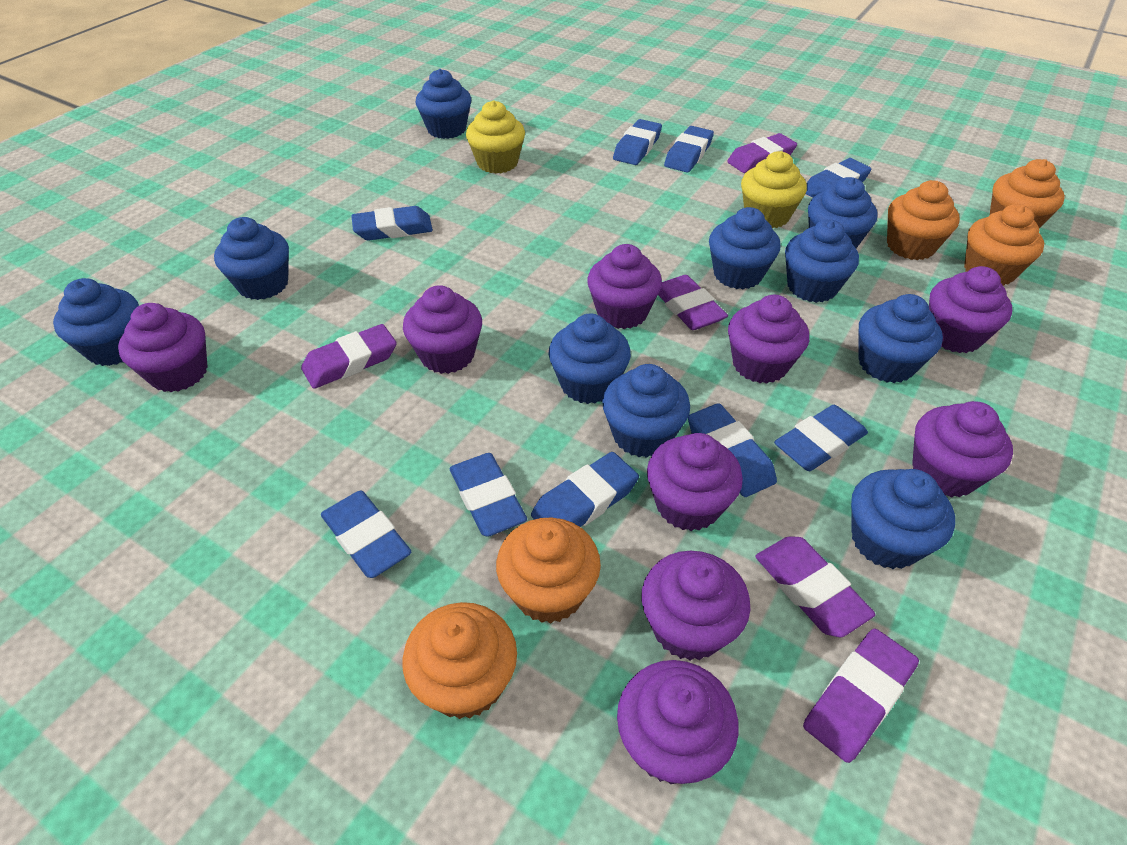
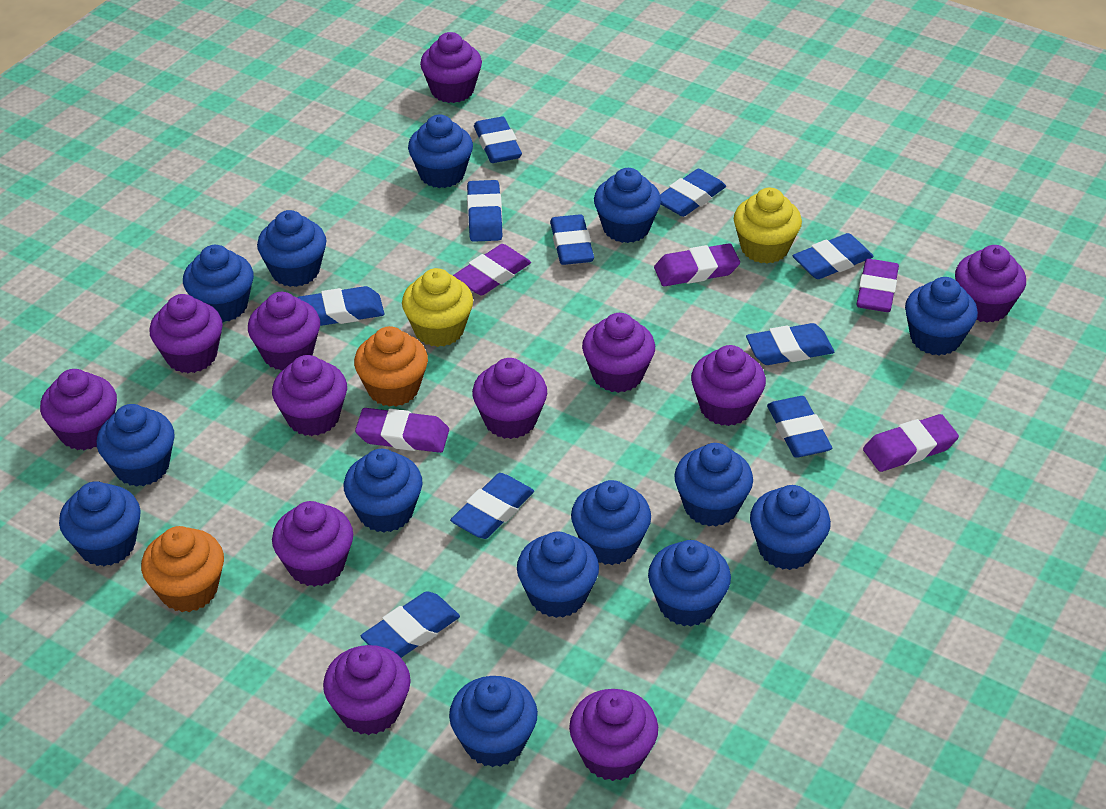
blue cupcake: [53,278,139,366] [214,217,289,300] [416,69,471,139] [549,313,631,404] [602,364,690,458] [709,207,780,289] [785,219,859,303] [808,177,878,248] [851,469,955,569] [858,294,943,383] = 10 -> [59,481,141,566] [97,404,175,487] [183,245,254,322] [257,210,326,287] [344,449,423,533] [408,115,473,188] [449,676,538,767] [517,531,599,618] [571,480,651,565] [594,168,661,243] [648,540,731,626] [674,443,753,526] [750,485,831,570] [905,277,978,356] = 14
blue eraser: [321,490,411,578] [351,206,433,240] [450,453,527,537] [531,452,639,527] [613,119,662,165] [664,126,714,172] [688,403,777,497] [774,405,868,471] [806,158,872,198] = 9 -> [297,286,384,326] [361,591,460,658] [450,473,534,539] [467,180,502,242] [474,117,522,163] [550,214,594,265] [660,169,726,217] [746,323,834,365] [767,396,832,458] [793,233,873,279] = 10
orange cupcake: [402,602,517,719] [496,518,601,623] [887,180,960,260] [964,204,1044,286] [990,159,1065,228] = 5 -> [141,526,224,612] [354,326,428,407] = 2
purple cupcake: [118,303,208,392] [403,285,482,374] [587,244,662,329] [617,660,739,784] [641,551,750,661] [647,433,743,531] [728,295,809,384] [912,401,1013,498] [929,266,1012,353] = 9 -> [40,369,117,450] [149,294,223,373] [248,292,320,371] [272,355,347,436] [272,501,353,587] [323,645,411,735] [420,32,482,103] [472,358,547,439] [569,689,658,781] [582,313,655,393] [691,345,766,426] [955,245,1026,323] = 12

